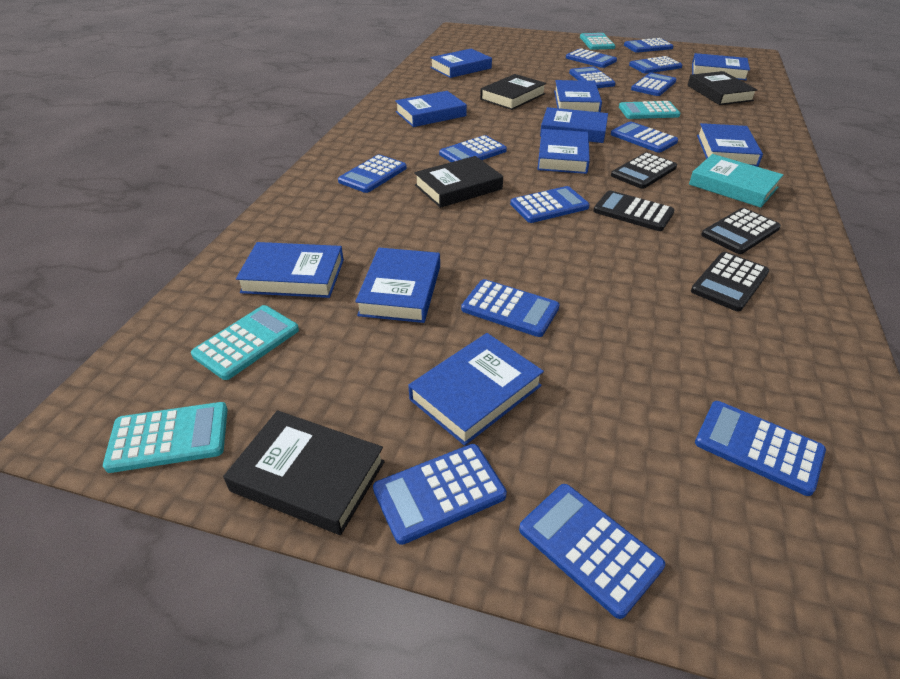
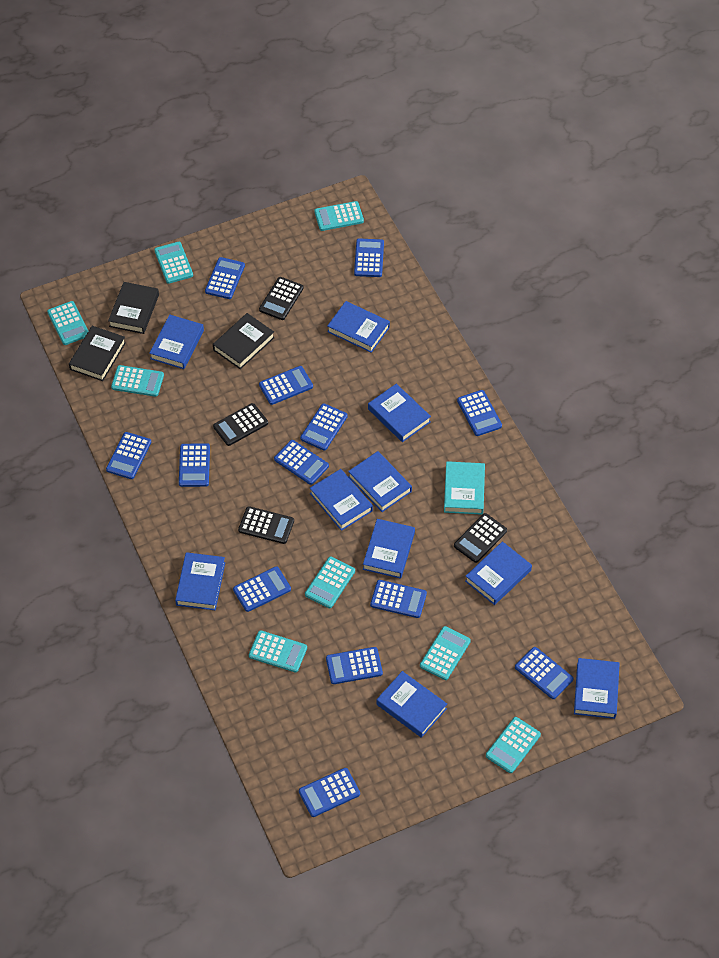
black book: [223,410,385,535] [414,156,503,208] [480,74,546,110] [688,71,757,105] = 4 -> [69,326,126,381] [108,282,159,334] [213,313,275,369] = 3
turquoise calculator: [103,402,228,473] [191,305,299,380] [580,33,616,50] [619,101,681,119] = 4 -> [47,301,88,345] [111,365,164,397] [154,242,193,284] [249,630,307,672] [305,557,355,608] [314,201,364,231] [420,626,471,680] [486,717,541,773] = 8

